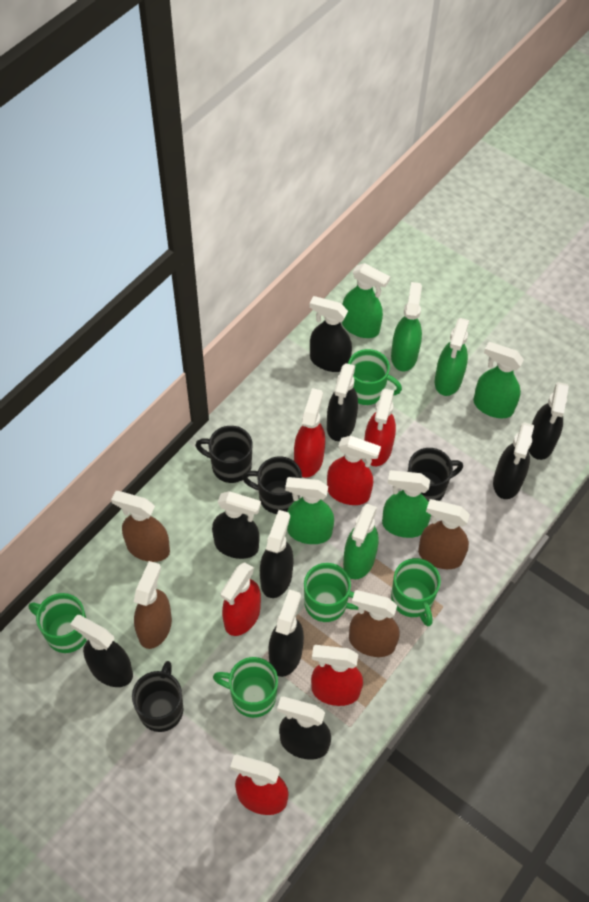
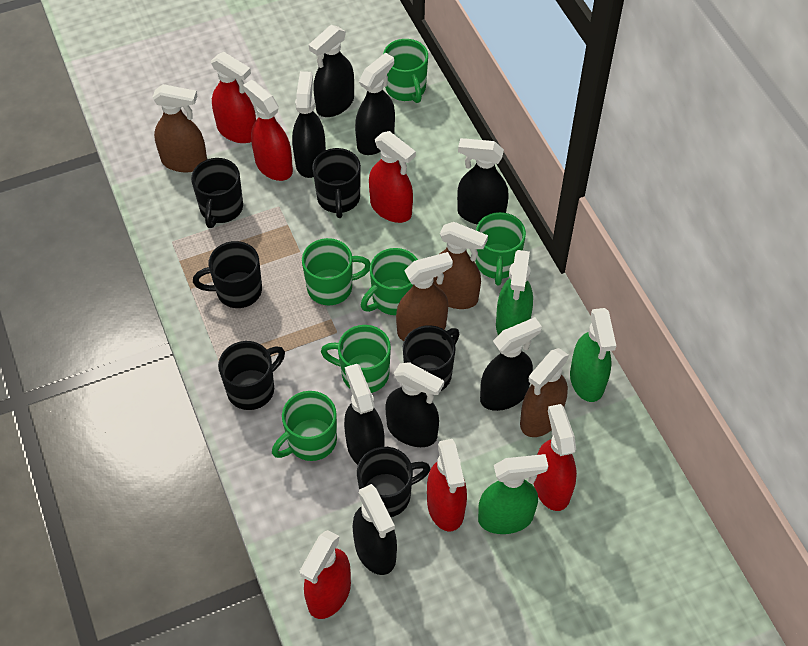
black mug: [132,661,183,732] [195,426,252,483] [242,456,302,514] [408,448,463,502] = 4 -> [191,158,243,228] [193,241,262,308] [218,341,285,410] [312,148,361,218] [357,447,431,517] [403,325,459,394] = 6
black spray bottle: [70,615,133,687] [212,491,261,559] [260,510,294,598] [268,589,304,677] [277,696,331,760] [309,296,352,372] [327,363,358,441] [493,422,534,499] [528,382,569,460] = 9 -> [292,71,326,178] [309,25,354,117] [344,364,385,465] [353,484,397,575] [355,53,395,155] [386,362,444,447] [457,138,508,225] [480,317,542,411] = 8
green mug: [29,593,87,653] [213,657,278,718] [304,563,358,622] [348,349,402,405] [391,558,441,626] = 5 -> [272,391,337,461] [302,238,371,305] [321,325,391,393] [361,248,418,315] [383,39,428,103] [475,212,526,285] = 6
green spray bottle: [285,477,334,544] [342,263,390,338] [343,504,378,580] [382,470,431,538] [391,282,422,371] [435,318,470,396] [473,342,524,418] = 7 -> [478,454,548,534] [496,250,533,335] [570,308,616,402] = 3

